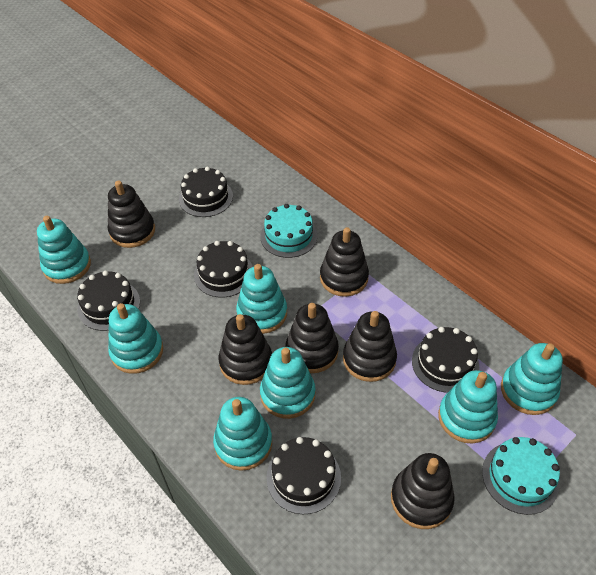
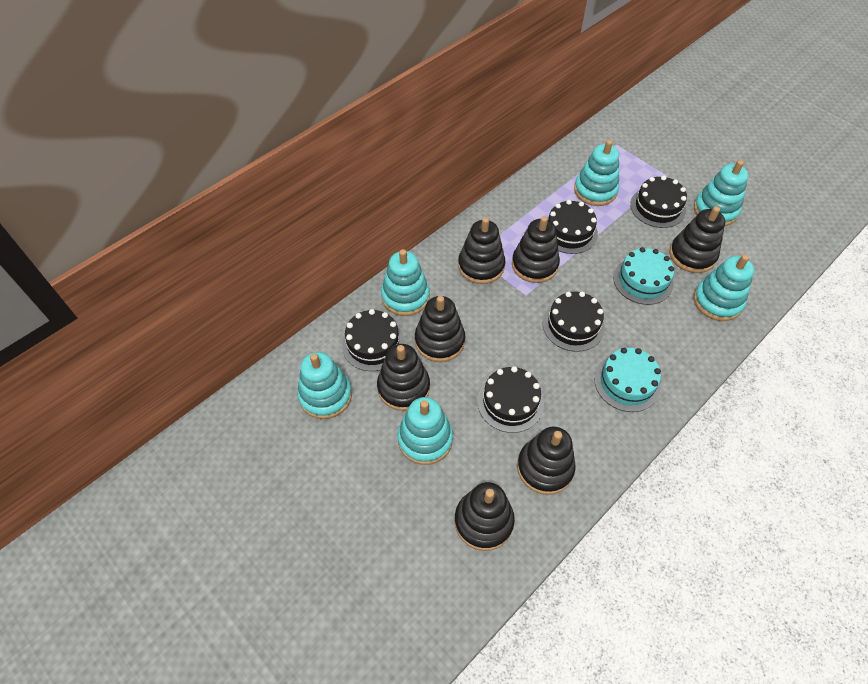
black stacking toy: [108,180,155,248] [219,314,272,385] [286,303,339,373] [320,227,369,297] [343,311,397,382] [391,453,455,529] = 6 -> [377,344,430,411] [415,296,465,362] [454,482,515,551] [458,217,505,284] [512,216,560,283] [517,427,576,495] [670,206,725,273] = 7
turquoise stacking toy: [37,216,91,284] [108,303,163,374] [213,397,272,471] [236,264,287,334] [260,347,315,419] [438,370,498,443] [501,343,563,415] = 7 -> [297,352,352,419] [381,249,430,316] [397,397,453,465] [574,140,619,206] [693,254,754,321] [694,160,749,226] = 6

